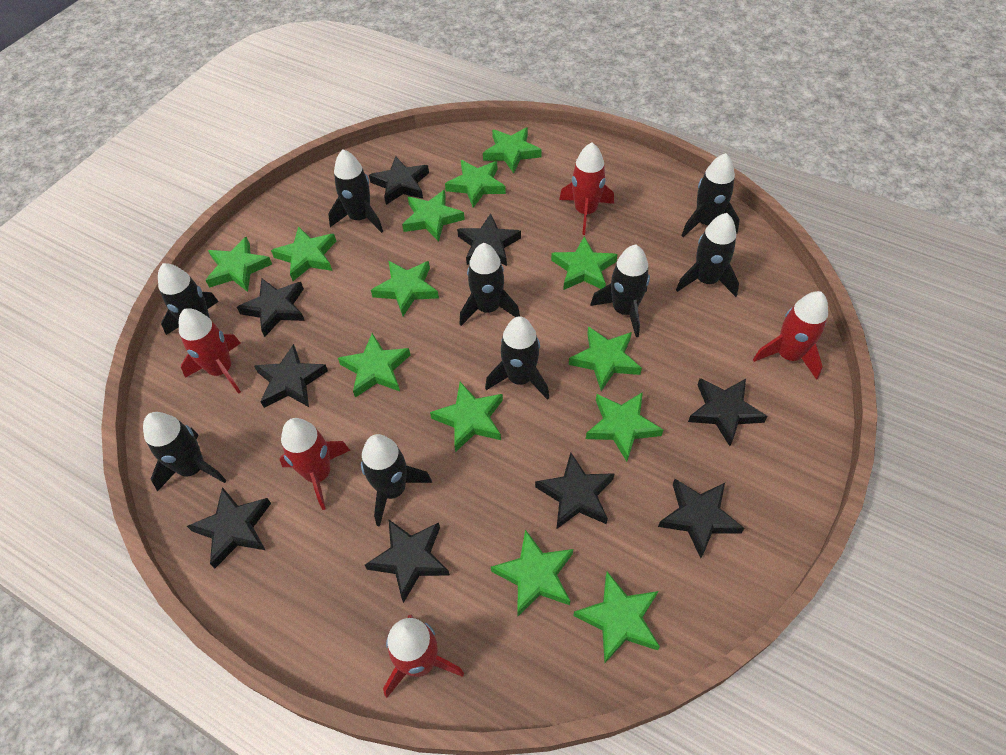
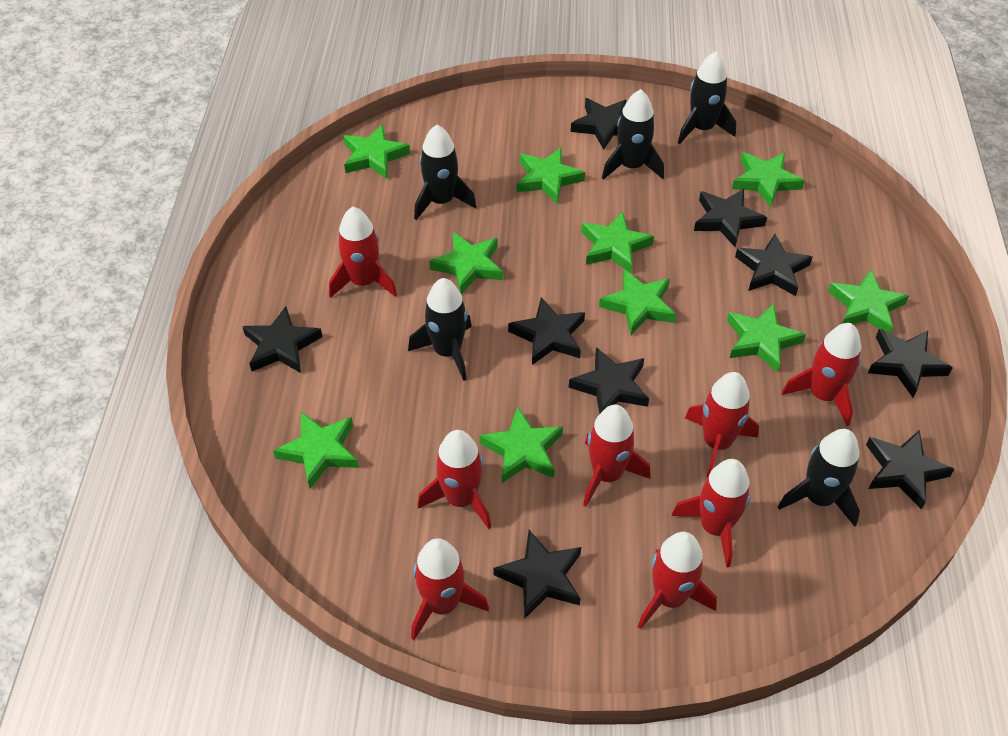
black rocket: [143,412,227,492] [158,263,219,335] [328,149,383,233] [361,434,432,527] [459,243,520,326] [485,316,549,400] [590,245,650,337] [676,213,739,297] [681,153,740,237] = 9 -> [408,278,472,381] [414,125,476,220] [602,89,664,180] [678,51,736,144] [778,429,860,527] = 5
green star: [205,237,272,292] [271,226,336,281] [338,333,410,398] [371,261,439,316] [402,190,465,242] [430,382,503,452] [445,160,506,208] [483,127,542,173] [491,529,573,616] [551,237,618,290] [569,326,642,391] [573,572,660,663] [586,392,663,462] = 13 -> [273,412,359,489] [343,124,410,179] [429,232,503,294] [479,406,563,483] [517,148,585,204] [581,212,654,273] [599,269,676,335] [727,303,806,373] [732,152,804,207] [828,270,909,333] = 10
red rocket: [179,308,241,394] [279,418,351,510] [383,615,464,698] [559,142,614,235] [753,291,828,380] = 5 -> [329,207,397,298] [411,538,489,640] [417,430,491,529] [583,405,651,507] [638,532,717,630] [671,459,751,567] [685,372,759,478] [782,323,861,426] = 8

